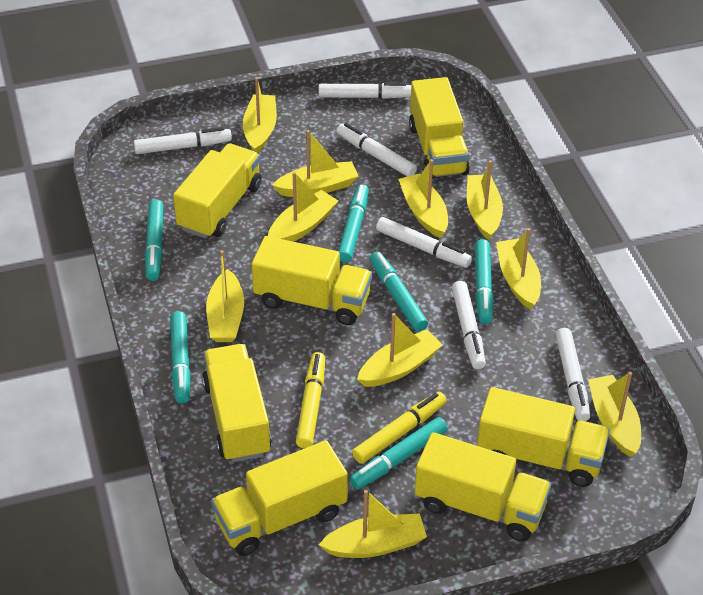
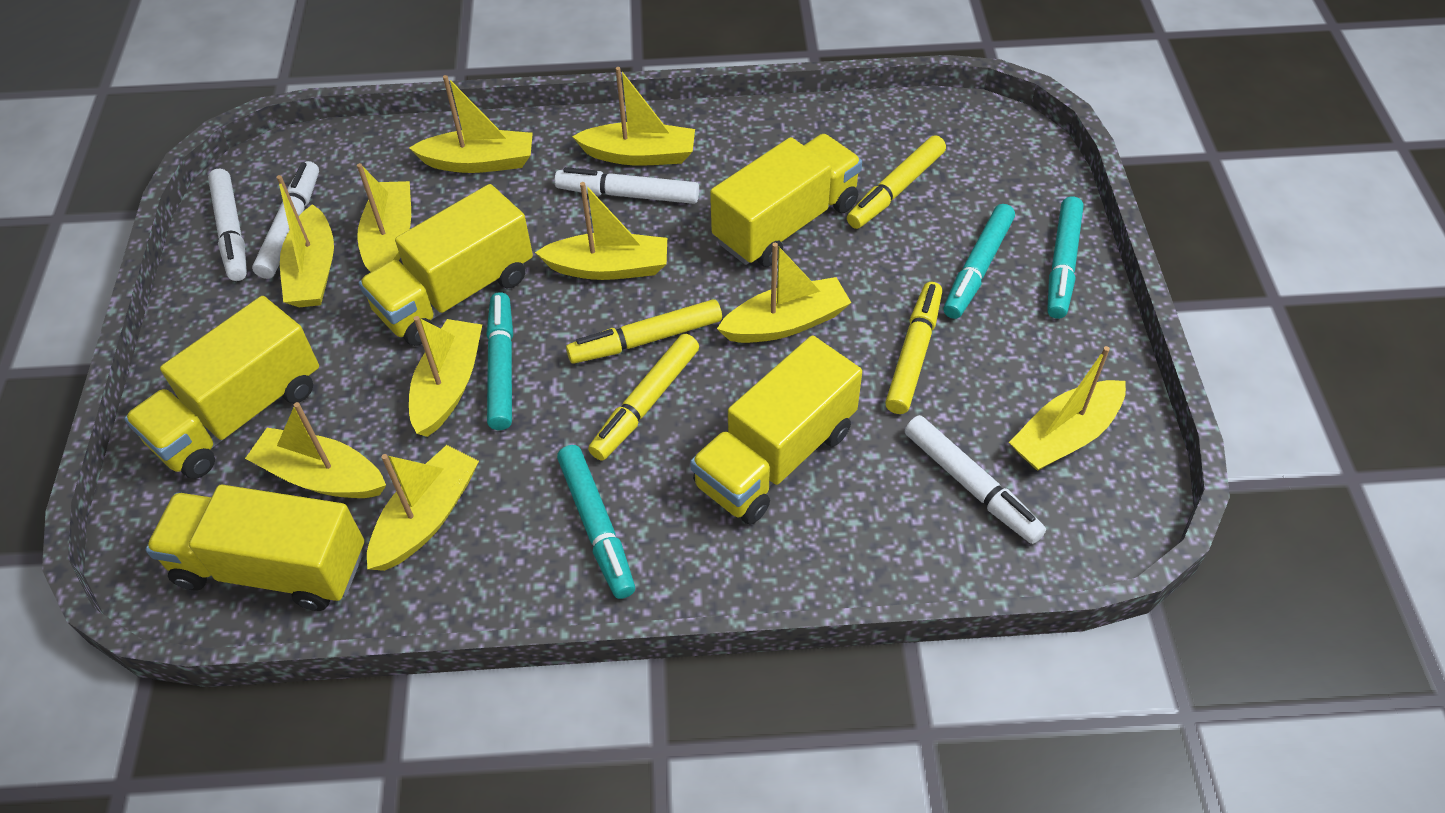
turquoise marker: [145,199,163,281] [170,311,191,404] [338,184,369,263] [350,417,448,489] [370,251,428,331] [475,239,494,324] = 6 -> [486,292,513,430] [557,445,635,599] [944,204,1015,319] [1047,197,1084,319] = 4
white marker: [134,127,232,154] [318,82,411,99] [337,123,417,176] [376,217,472,268] [452,281,486,370] [555,328,590,421] = 6 -> [208,169,247,281] [252,161,319,279] [554,167,699,204] [905,415,1046,544] = 4
yellow marker: [296,352,325,448] [352,392,446,464] = 2 -> [566,299,722,364] [588,334,699,461] [847,135,946,229] [885,282,942,414] = 4
yellow truck: [173,143,262,239] [202,344,272,462] [211,440,348,556] [252,236,372,325] [409,77,470,178] [415,432,551,541] [477,387,610,487] = 7 -> [124,296,319,479] [146,485,364,611] [359,184,533,346] [690,336,862,524] [710,134,862,267] = 5

